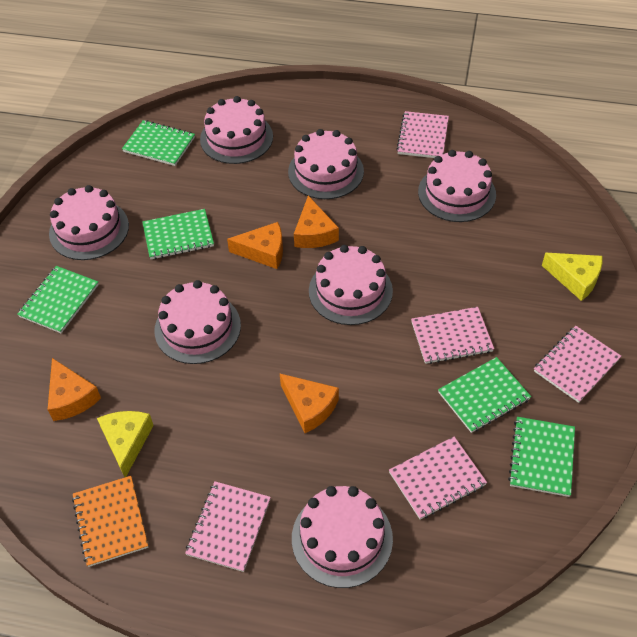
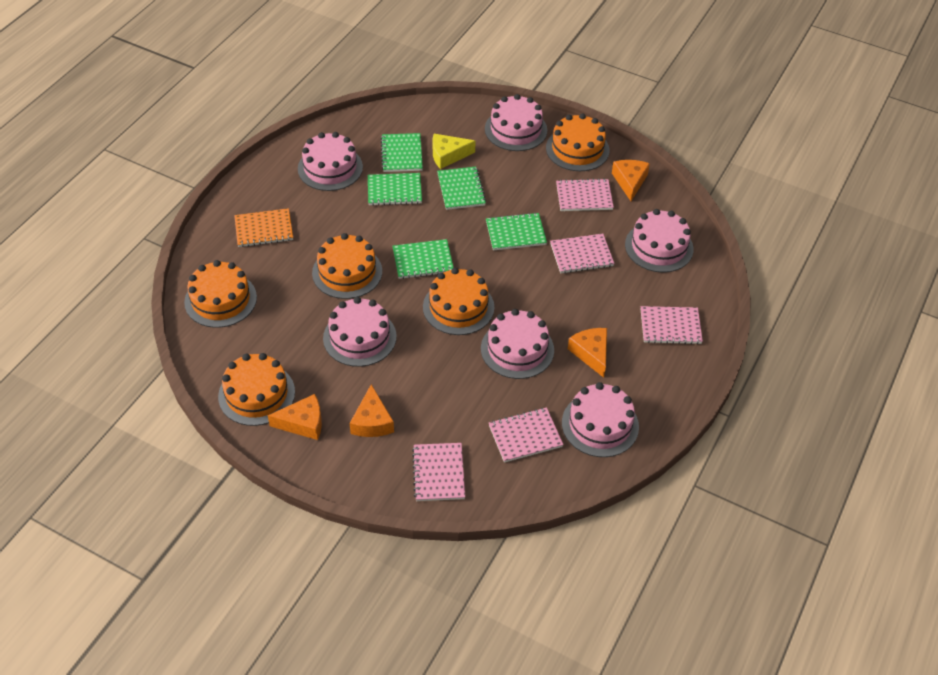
orange cake: none = 0 -> [184,260,257,328] [218,353,295,426] [312,233,382,299] [423,268,494,335] [546,114,609,171] = 5
pink cake: [49,185,129,260] [154,280,241,364] [200,96,273,164] [288,129,364,199] [292,486,393,588] [309,245,393,325] [418,150,496,222] = 7 -> [298,132,363,191] [323,297,397,367] [481,309,554,379] [485,94,547,151] [562,382,639,457] [625,209,694,273] = 6
yellow cheese: [97,411,154,477] [542,253,602,301] = 2 -> [433,134,476,169] = 1

